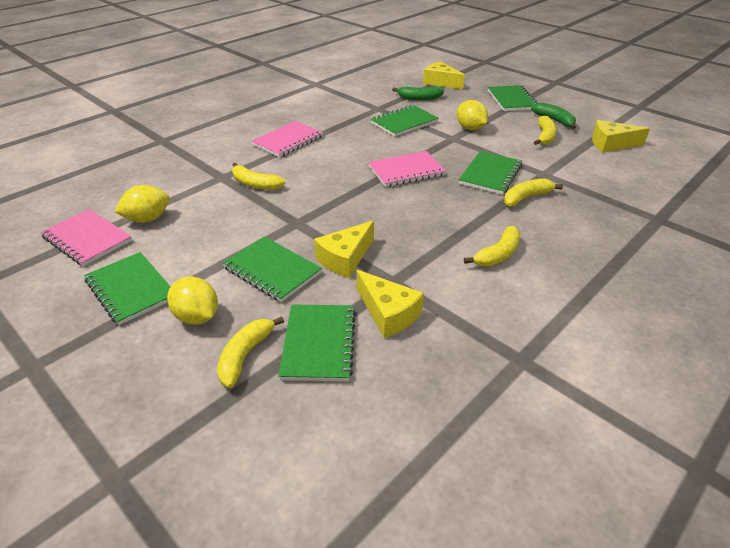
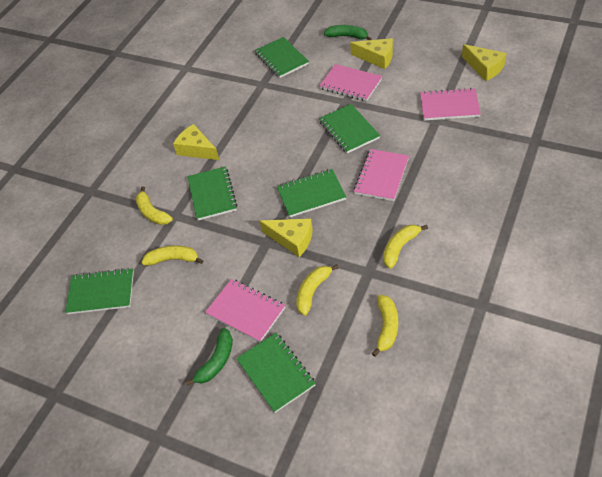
pink notebook: [41,209,132,266] [251,121,323,157] [368,151,446,187] = 3 -> [205,279,285,342] [319,64,382,101] [354,149,409,201] [420,88,481,120] = 4
yellow lemon: [114,185,169,223] [167,277,218,325] [457,100,488,130] = 3 -> none = 0

